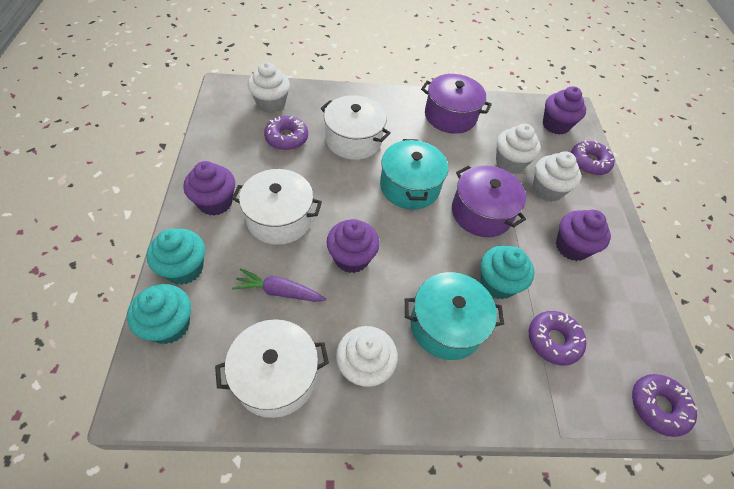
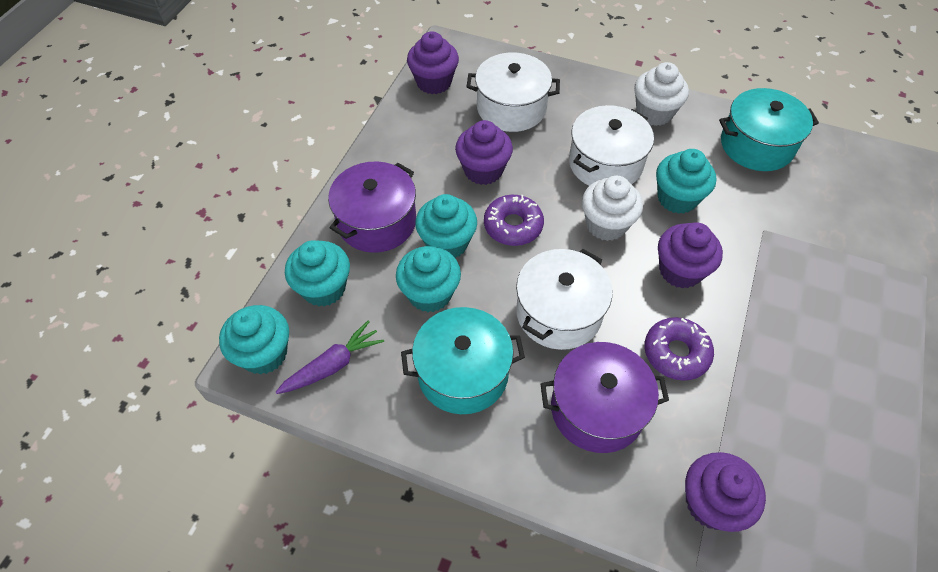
purple donut: [264,116,308,150] [529,311,586,366] [571,140,615,175] [632,374,698,437] = 4 -> [484,195,544,246] [644,317,714,381] = 2
turquoise cupcake: [127,284,191,344] [147,229,205,285] [480,245,534,299] = 3 -> [219,305,289,375] [285,240,350,307] [396,246,461,312] [415,194,477,258] [656,149,716,214] = 5
white cupcake: [248,62,290,113] [336,326,398,387] [496,124,541,174] [533,151,581,202] = 4 -> [582,175,643,241] [634,62,689,126] = 2

